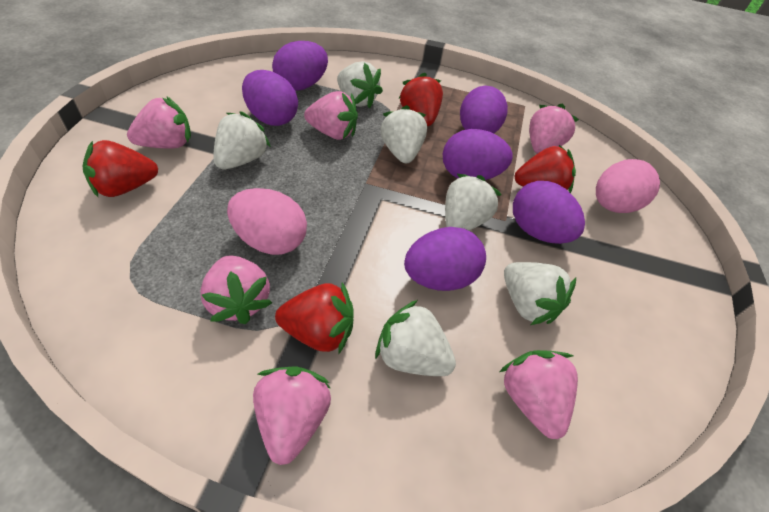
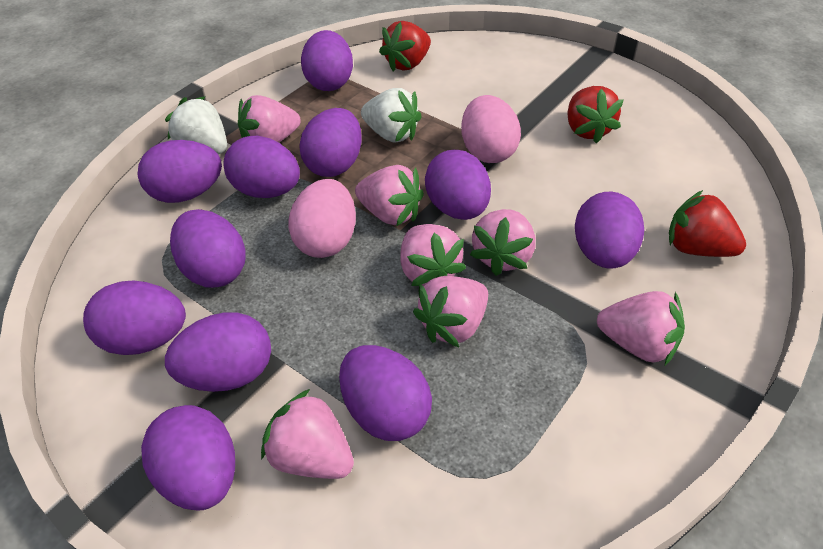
pink strawberry: [127,96,191,149] [200,255,272,324] [253,366,331,465] [304,91,358,140] [500,350,578,439] [529,103,579,154] = 6 -> [238,95,301,142] [261,389,354,479] [355,165,424,226] [400,224,466,286] [413,276,488,347] [470,209,536,276] [597,291,685,365] = 7
purple egg: [242,70,298,126] [272,41,328,91] [404,227,486,291] [443,129,513,180] [460,86,508,134] [513,181,585,244] = 6 -> [83,280,186,355] [138,140,222,203] [141,405,235,511] [165,312,271,392] [170,209,246,288] [223,136,300,198] [299,108,362,177] [301,30,353,91] [339,345,432,441] [425,150,491,220] [575,191,644,269] = 11
red strawberry: [82,140,158,197] [275,282,354,355] [399,72,443,126] [515,145,576,193] = 4 -> [379,21,431,72] [568,86,624,143] [669,190,746,257] = 3
white strawberry: [213,111,271,169] [337,61,383,109] [375,300,456,376] [380,105,427,163] [445,174,502,231] [504,262,576,325] = 6 -> [165,97,227,154] [361,88,422,143] = 2

